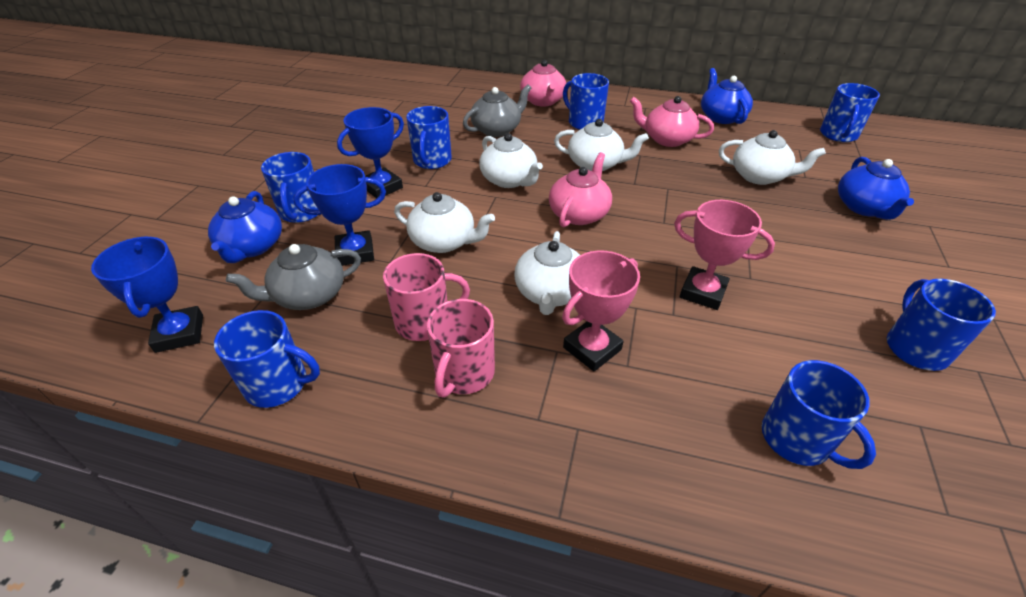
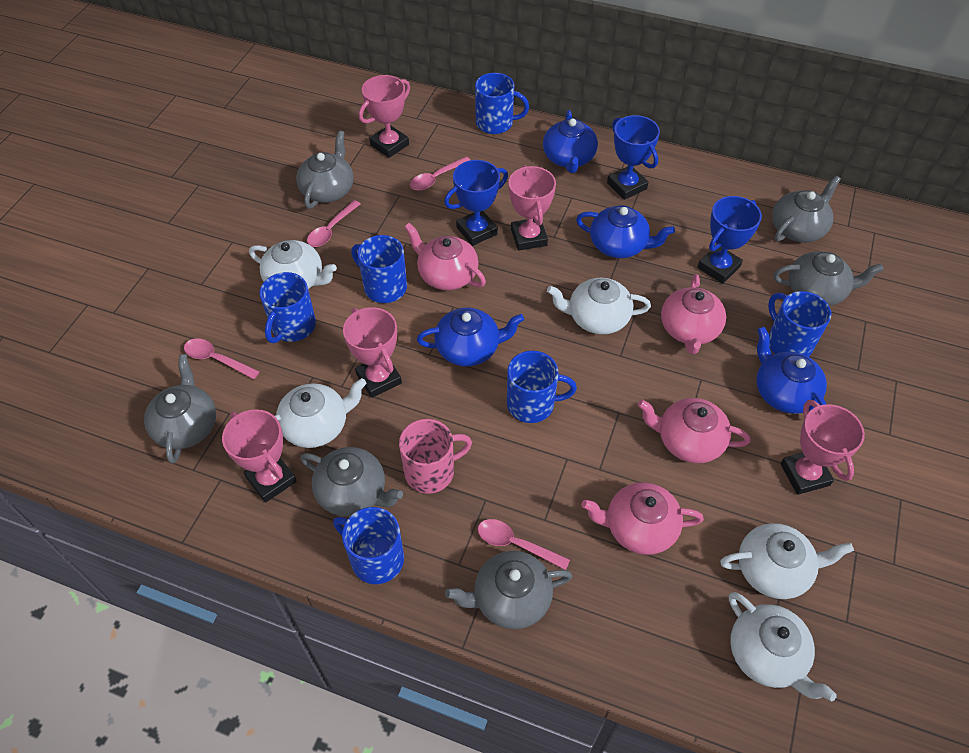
blue mug: [214,310,320,408] [261,152,318,223] [406,106,452,169] [563,73,609,130] [762,360,876,469] [820,83,880,142] [887,279,996,371] = 7 -> [259,272,316,343] [333,507,404,584] [351,235,407,303] [475,73,529,134] [507,351,577,423] [768,291,831,357] = 6
blue teapot: [208,191,282,263] [701,68,753,124] [838,157,914,220] = 3 -> [417,308,524,366] [543,110,598,173] [576,205,675,258] [756,327,827,414] = 4
grey teapot: [226,244,361,310] [463,84,531,137] = 2 -> [144,355,216,463] [296,131,354,209] [300,447,403,517] [445,551,572,629] [772,176,841,242] [774,251,884,306] = 6
pink mug: [383,253,470,341] [427,299,495,398] = 2 -> [399,419,472,494] = 1
pink spoon: none = 0 -> [184,338,260,379] [307,200,360,247] [410,157,470,191] [478,519,570,570] = 4
pink teapot: [520,60,566,107] [549,152,612,227] [630,96,714,147] = 3 -> [405,223,486,290] [581,482,704,555] [638,398,751,464] [661,274,726,354] = 4
pink trophy: [562,250,640,371] [674,200,775,310] = 2 -> [222,409,297,503] [343,307,402,398] [359,75,410,158] [509,165,556,251] [780,400,865,495] = 5

